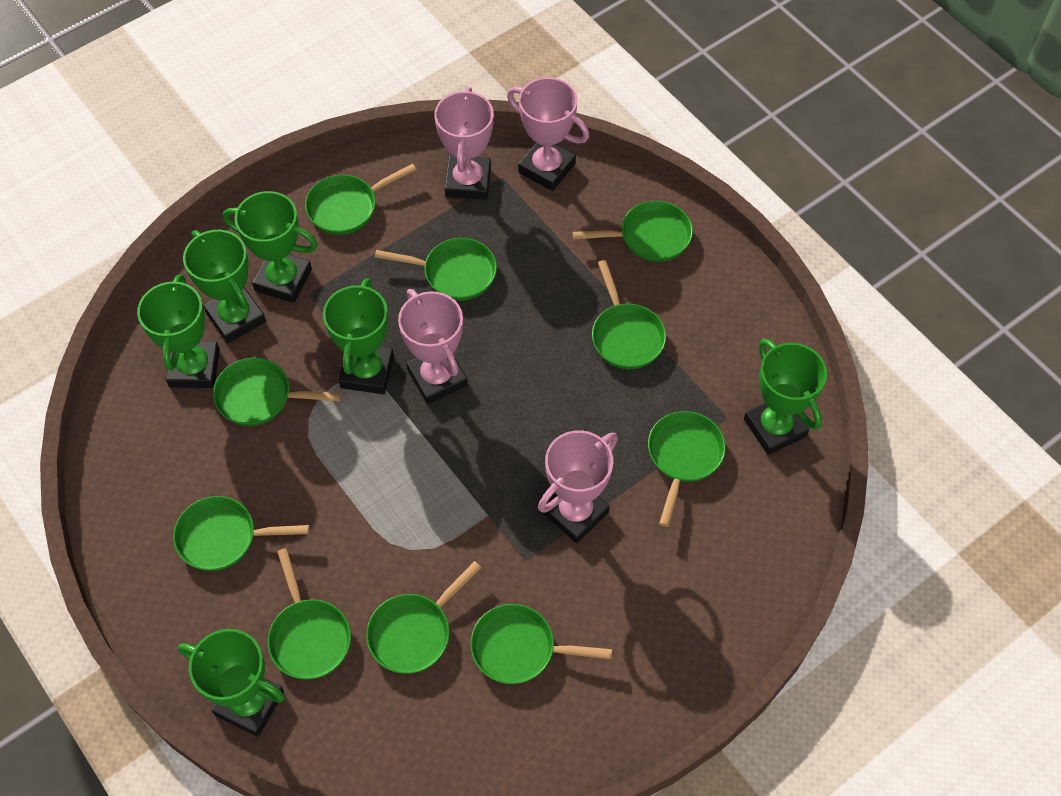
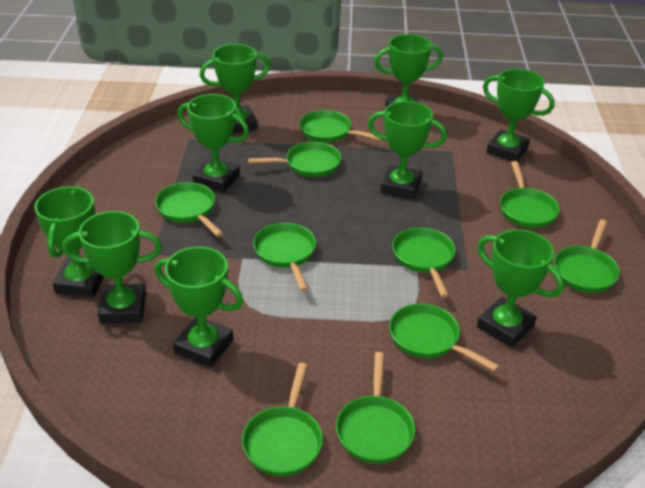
green trophy: [137,274,220,388] [178,629,285,737] [183,230,266,343] [223,191,318,303] [323,278,394,394] [744,339,827,455] = 6 -> [34,186,104,297] [62,211,162,324] [155,247,243,368] [178,94,249,193] [200,44,271,133] [368,101,447,199] [374,34,443,107] [477,229,564,348] [483,69,555,162] = 9
pink trophy: [398,289,468,404] [434,87,494,200] [507,77,589,191] [538,430,618,543] = 4 -> none = 0

